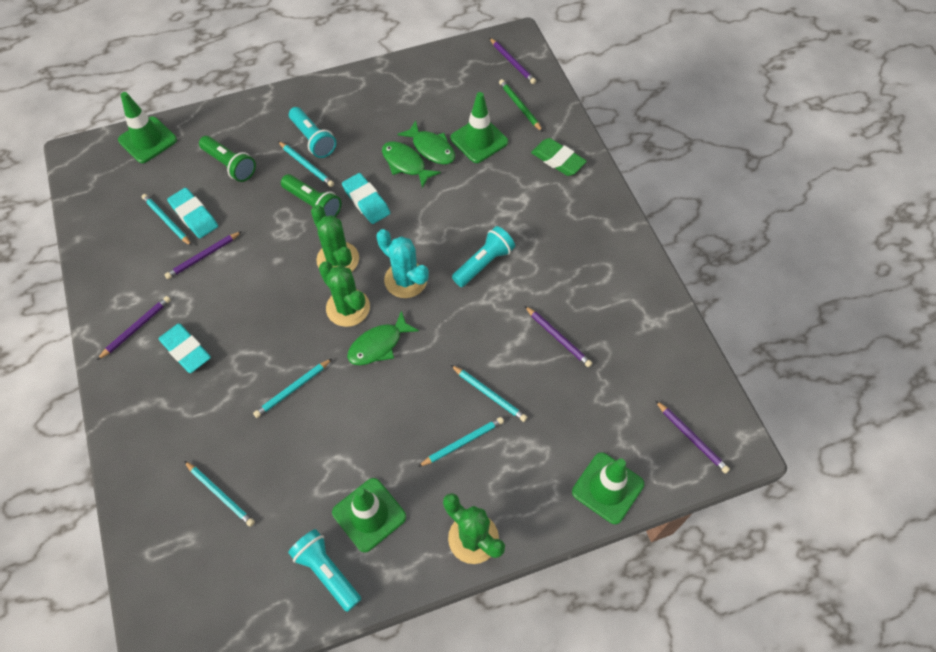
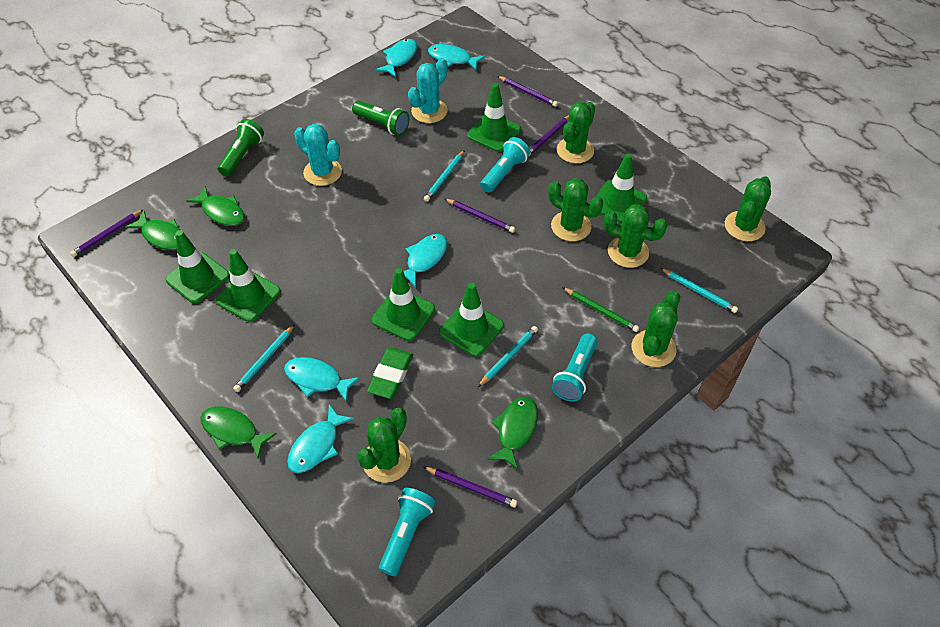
green cactus: [311,205,359,272] [319,261,370,327] [443,493,505,564] = 3 -> [357,408,411,483] [548,178,603,241] [557,102,595,163] [603,204,667,268] [632,290,680,367] [725,176,771,241] = 6
green fish: [347,310,419,365] [382,141,441,189] [397,120,455,164] = 3 -> [125,211,180,250] [186,186,245,226] [200,406,277,458] [488,397,538,470] = 4
green traffic cone: [118,92,177,163] [332,478,406,553] [450,92,508,163] [572,452,644,524] = 4 -> [165,230,230,303] [216,249,281,322] [372,268,435,341] [439,283,504,357] [467,83,521,152] [597,154,647,223] = 6
turquoise cactus: [376,229,429,298] = 1 -> [294,124,342,186] [408,58,448,123] = 2
turquoise eraser: [158,324,211,373] [167,188,218,238] [342,173,390,224] = 3 -> none = 0
turquoise fish: none = 0 -> [284,357,360,402] [287,404,354,473] [376,39,417,77] [393,234,447,287] [428,44,485,70] = 5
turquoise pencil: [142,194,192,246] [184,461,255,527] [253,358,333,418] [278,141,334,187] [418,417,504,467] [451,365,527,422] = 6 -> [233,324,295,392] [424,150,465,202] [478,326,538,387] [660,268,738,313] = 4

